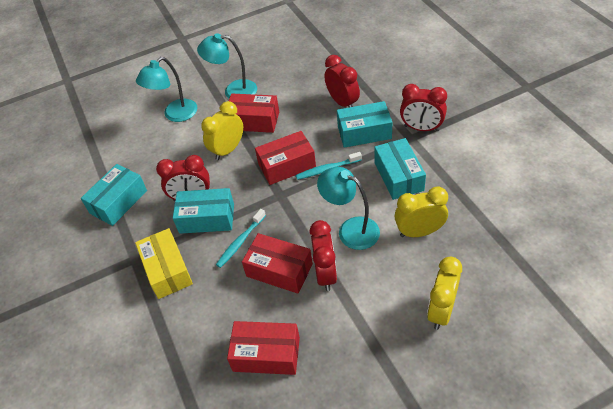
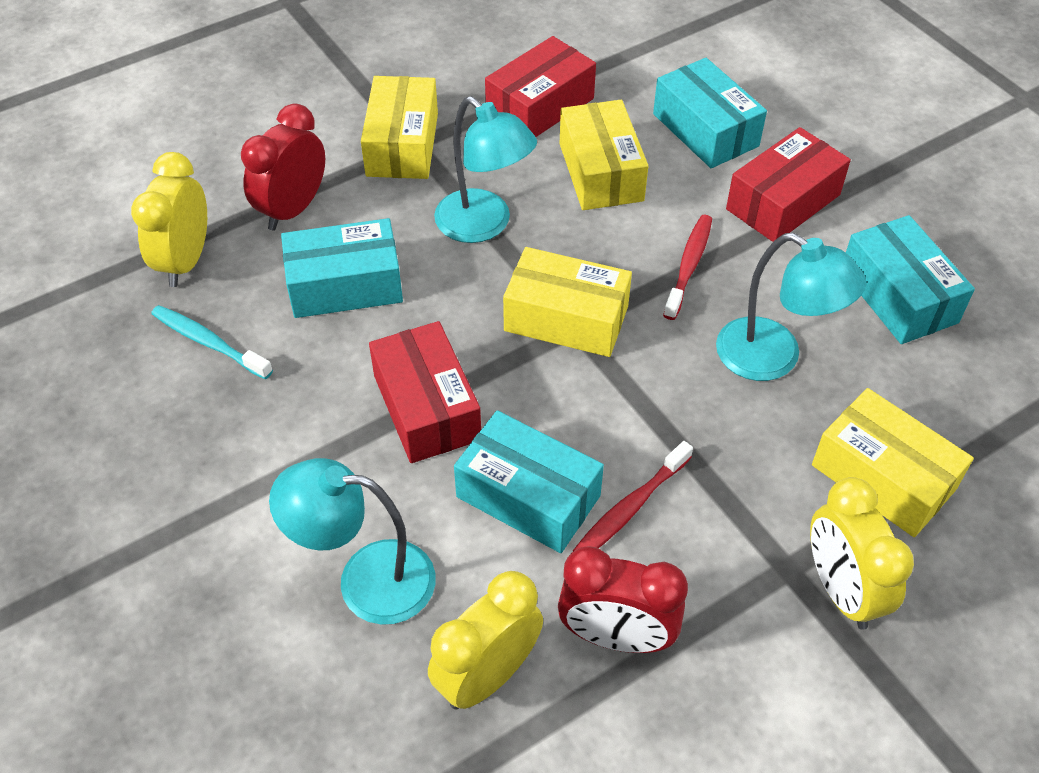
red box: [227,321,300,375] [229,94,279,133] [242,233,313,294] [255,131,316,185] = 4 -> [369,321,481,463] [485,36,596,137] [726,127,851,242] = 3
red clock: [156,155,210,201] [309,220,337,291] [324,55,360,107] [400,84,447,131] = 4 -> [241,103,325,231] [558,546,688,653] = 2
red toothbrush: none = 0 -> [573,441,693,551] [663,215,712,320] = 2
turquoise toothbrush: [216,209,266,268] [296,152,362,180] = 2 -> [151,305,273,380] = 1
yellow box: [135,228,193,299] = 1 -> [361,76,438,179] [503,247,632,357] [560,100,648,210] [812,388,974,537] = 4

